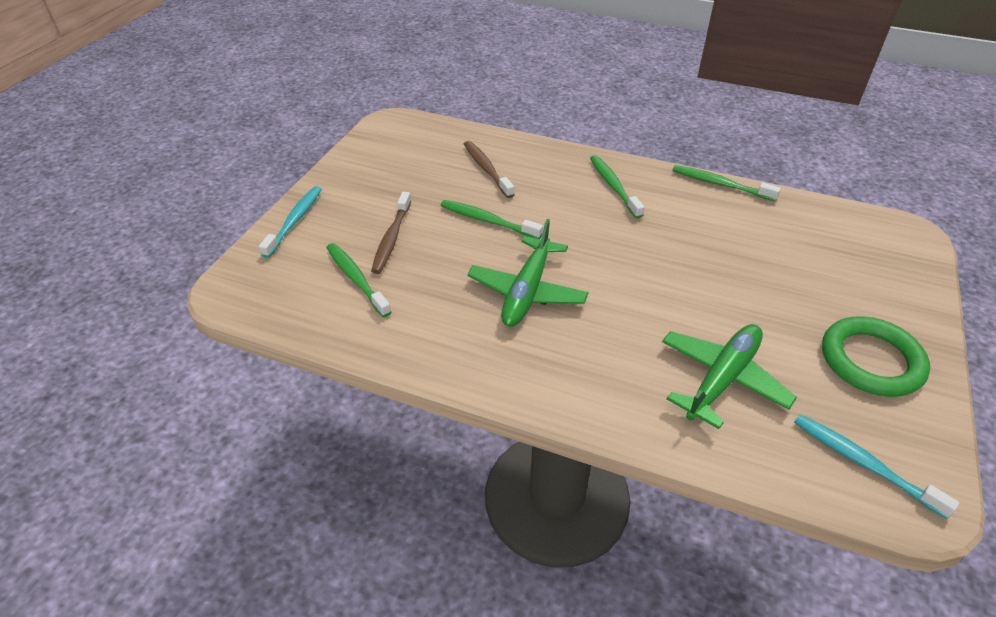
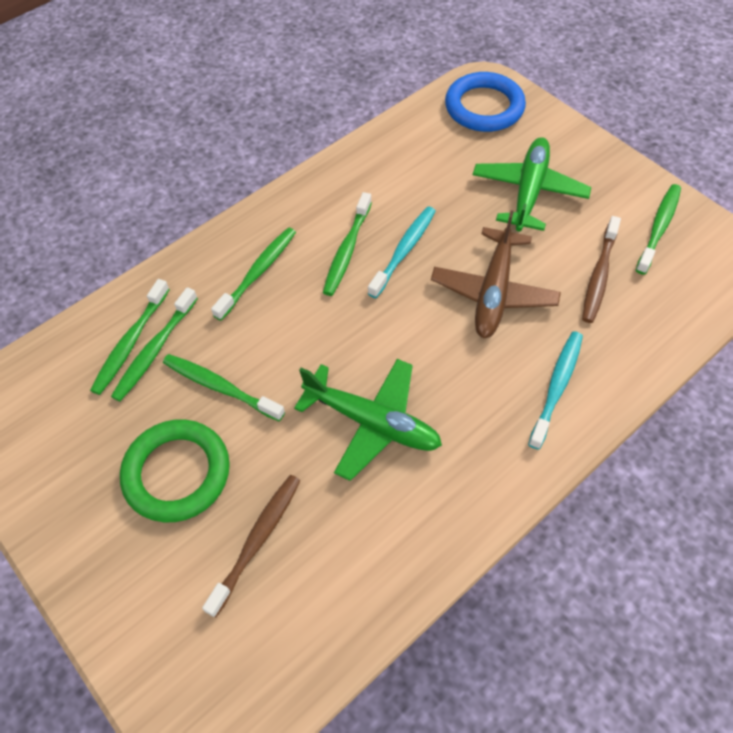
blue ring: none = 0 -> [445,72,526,132] = 1
brown plane: none = 0 -> [431,210,561,338] = 1
green toothbrush: [326,243,392,317] [441,200,543,239] [590,155,645,219] [672,165,781,201] = 4 -> [90,279,170,395] [111,287,198,401] [163,354,285,421] [211,228,296,321] [323,192,372,296] [636,184,681,275] = 6

